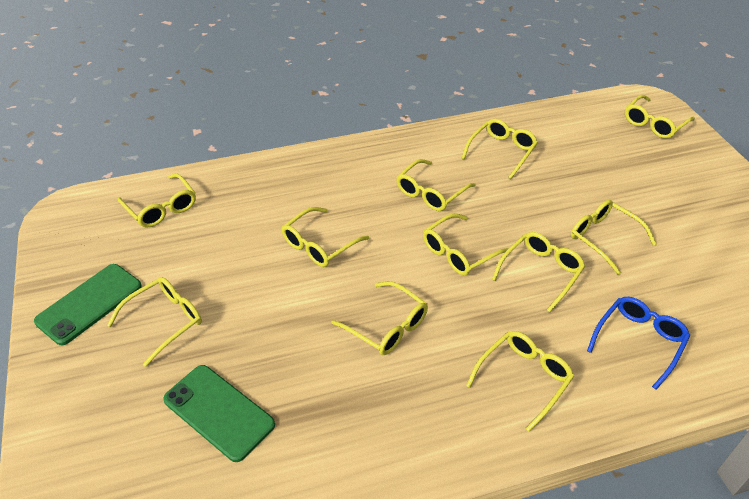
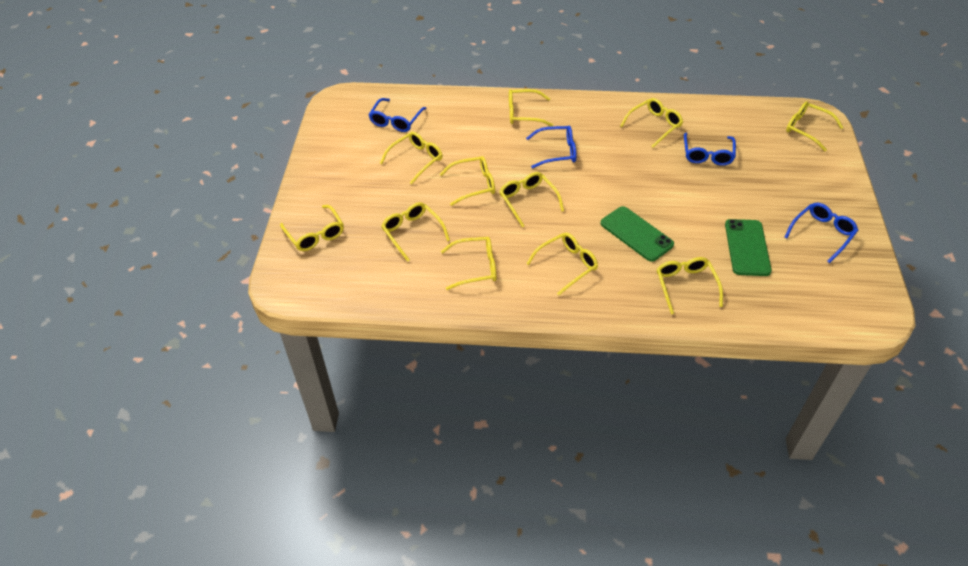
blue glasses: [587,297,690,390] = 1 -> [369,98,427,132] [526,126,577,169] [684,133,736,166] [784,203,858,263] = 4

